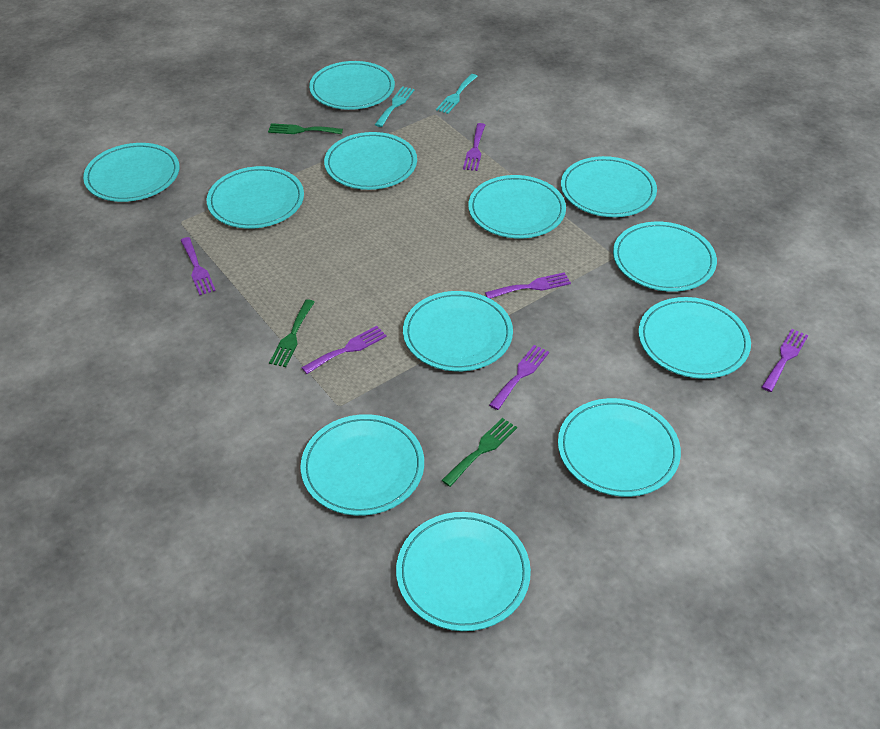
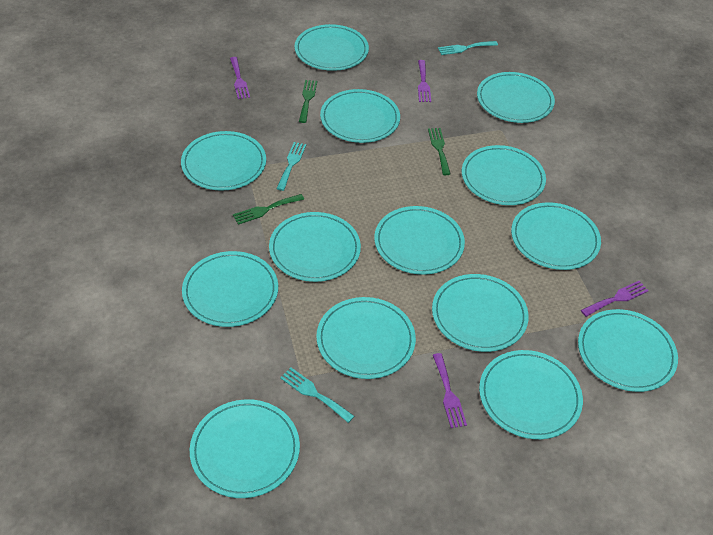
purple fork: [180,237,216,295] [301,326,387,374] [463,123,485,171] [485,272,571,299] [489,345,549,410] [762,329,808,392] = 6 -> [230,57,250,99] [418,60,431,102] [433,353,467,428] [581,281,649,317] = 4
turquoise fork: [375,86,415,127] [436,74,478,114] = 2 -> [276,142,306,191] [280,367,354,423] [438,41,498,55] = 3
turquoise plate: [83,143,180,202] [207,166,304,229] [300,414,424,516] [309,61,395,110] [324,132,417,190] [396,512,531,631] [403,291,513,371] [468,175,566,238] [558,398,681,497] [561,156,657,217] [613,222,717,292] [638,297,751,379] = 12 -> [181,131,266,191] [182,251,278,327] [190,399,300,498] [269,212,361,282] [294,24,369,71] [316,297,416,379] [320,89,400,143] [374,206,465,275] [432,274,529,352] [462,145,546,205] [477,72,555,123] [479,350,583,439] [511,202,601,270] [578,309,678,392] = 14

